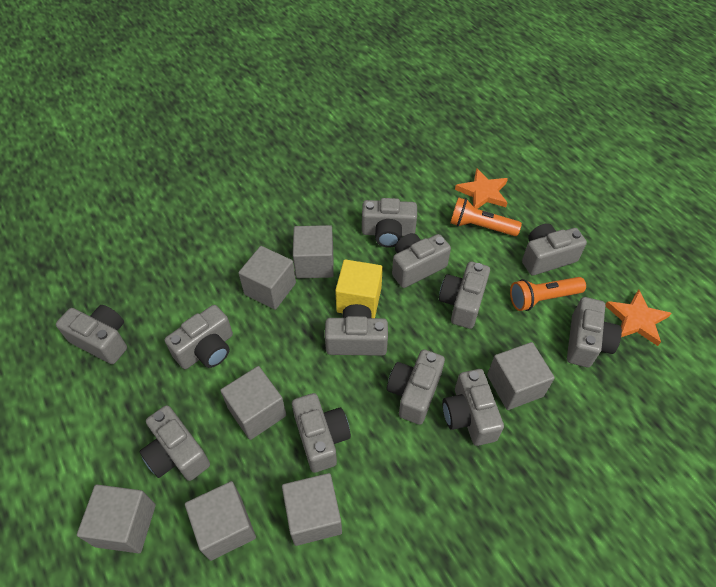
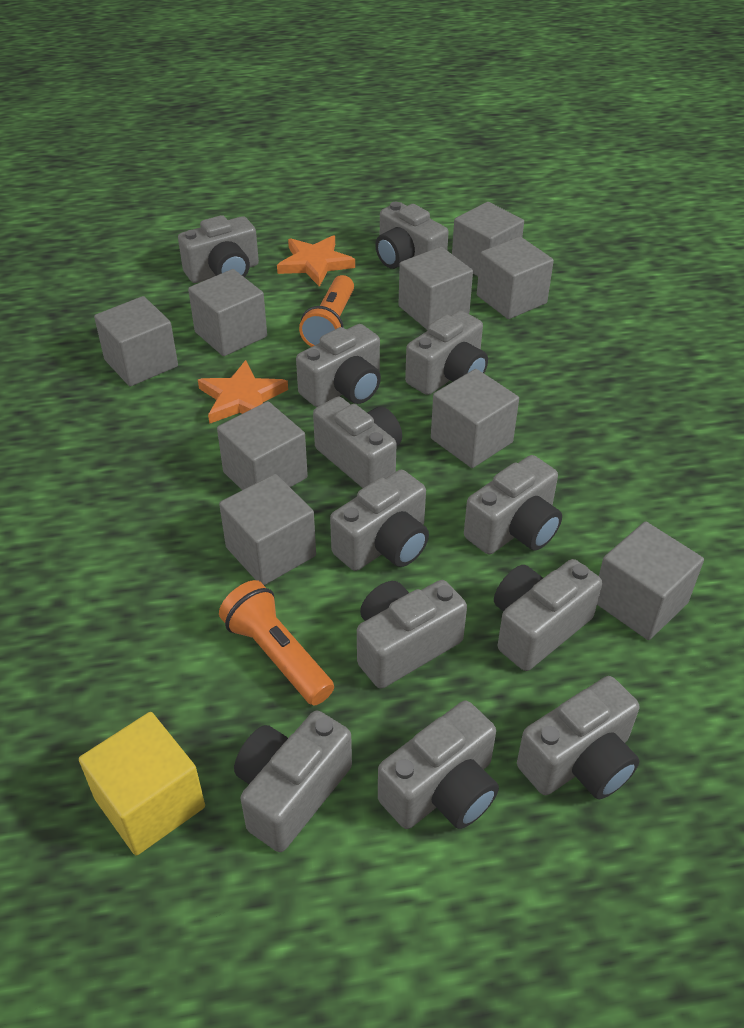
grey cube: [77,484,156,553] [185,481,256,561] [220,366,286,440] [238,246,296,310] [282,473,342,546] [293,225,334,278] [487,342,555,410] = 7 -> [94,296,178,386] [188,269,267,356] [217,401,308,490] [219,474,316,585] [398,247,473,330] [431,369,519,468] [452,202,524,276] [477,236,554,319] [597,522,704,640] = 9

